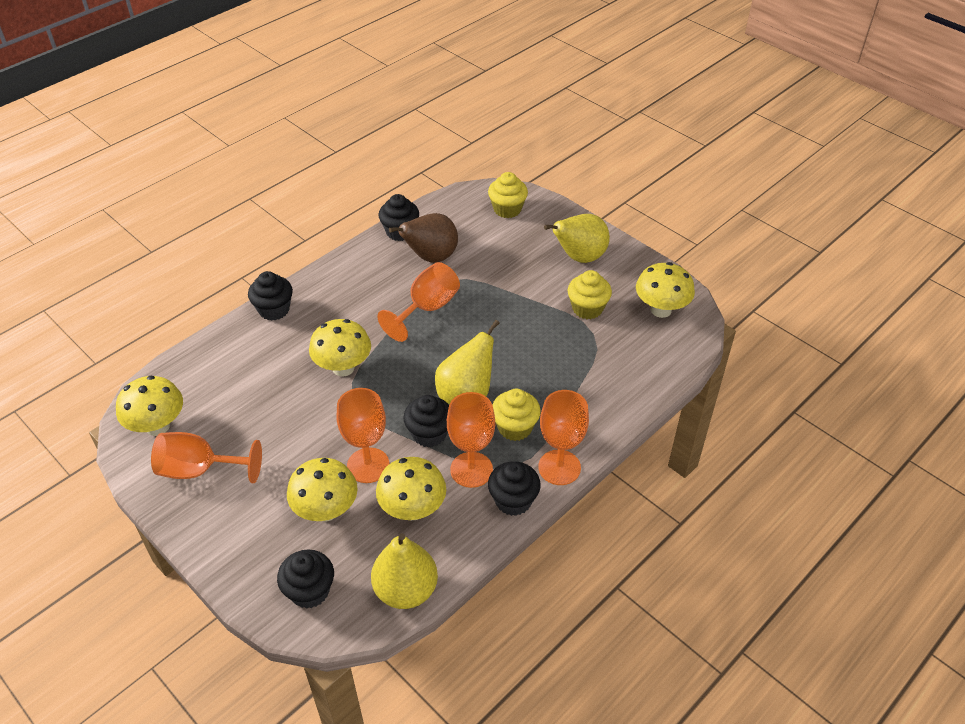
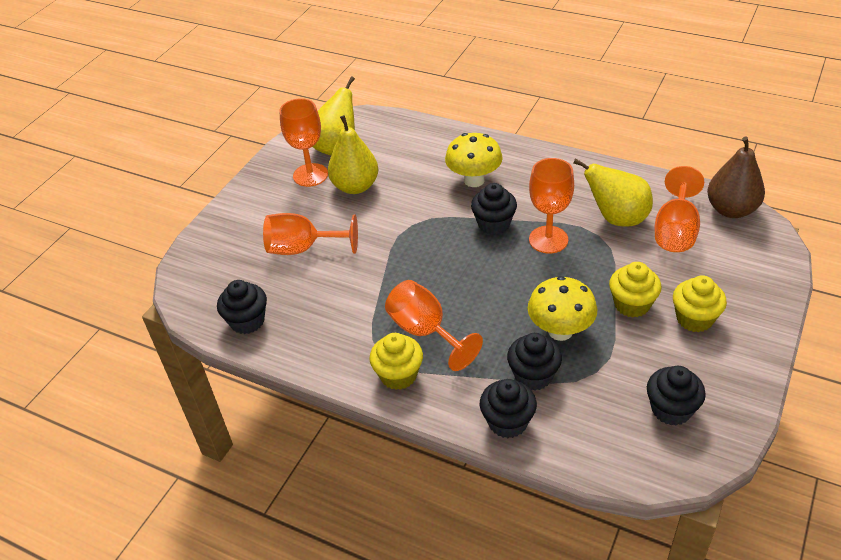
yellow mushroom: [116,376,183,436] [287,458,358,522] [309,319,371,377] [376,457,446,520] [636,262,695,318] = 5 -> [445,133,503,187] [528,276,597,341] = 2

